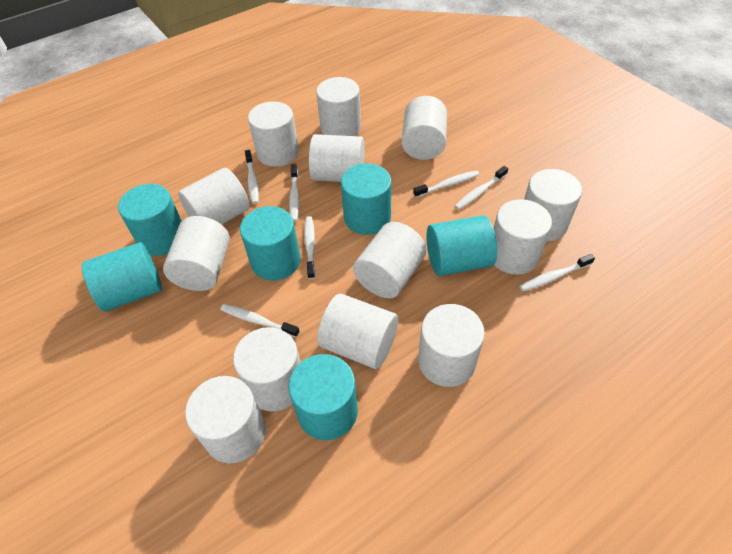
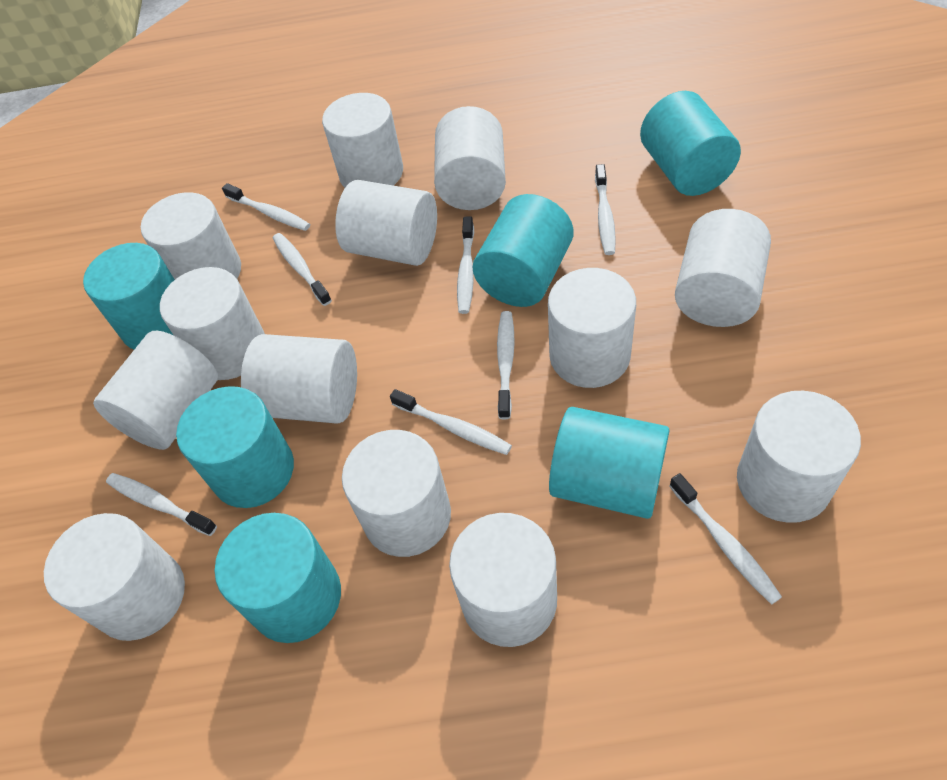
white toothbrush: [220,304,300,338] [245,150,259,204] [289,164,299,222] [304,216,316,279] [413,170,479,198] [455,166,508,210] [519,254,595,292] = 7 -> [106,473,217,536] [222,183,310,231] [273,233,332,306] [390,389,512,455] [457,216,474,314] [497,311,515,419] [595,164,616,255] [669,473,782,605] = 8

